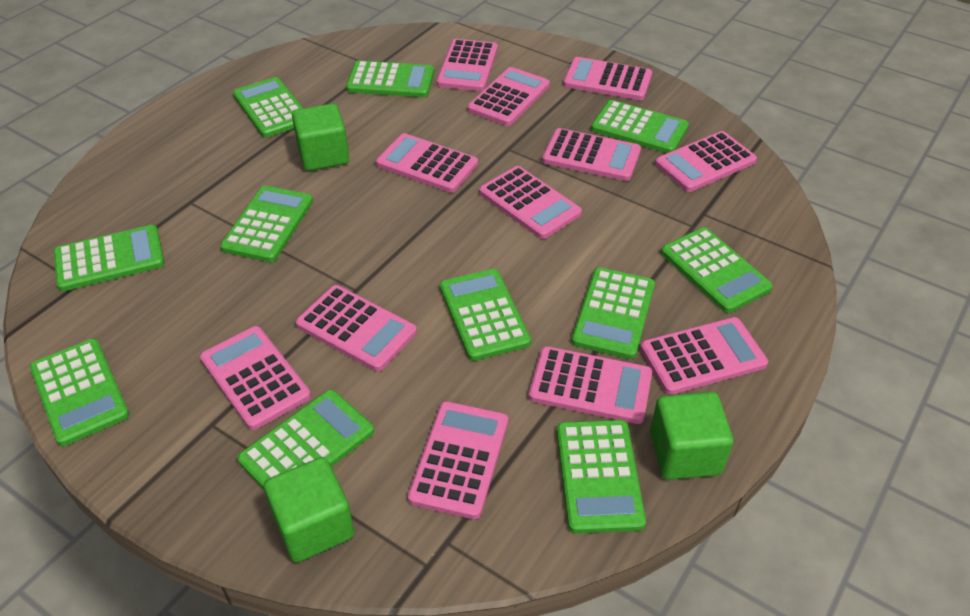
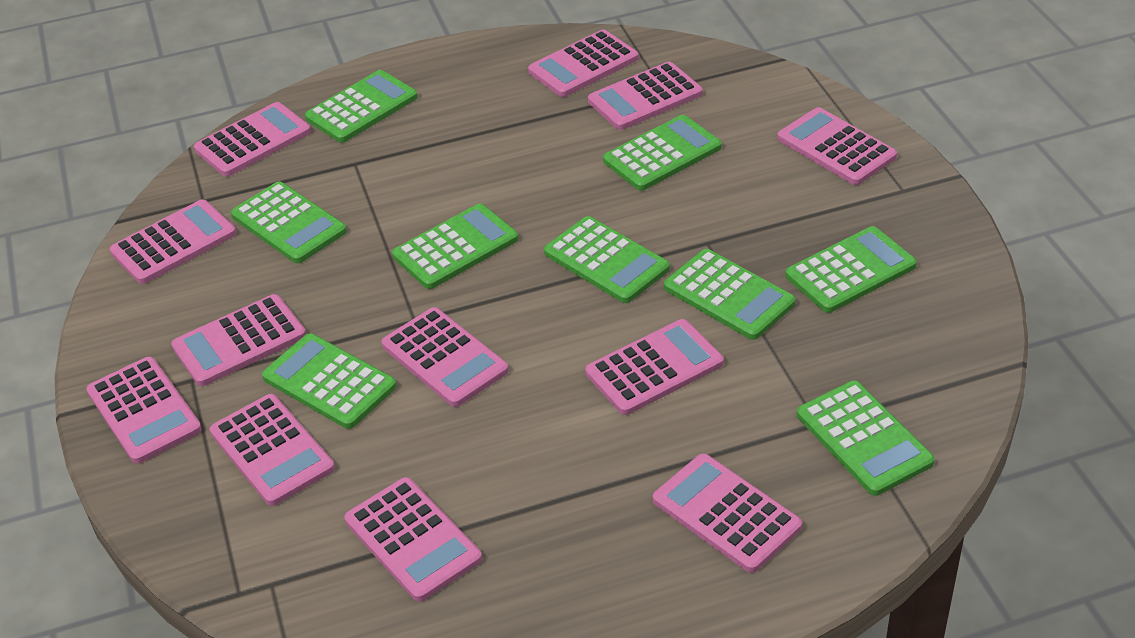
green calculator: [30,339,129,446] [54,225,165,291] [220,186,313,262] [233,77,303,138] [237,390,374,489] [346,61,434,97] [440,269,531,361] [557,420,646,534] [571,268,655,359] [591,100,689,153] [661,227,773,313] = 11 -> [231,182,347,263] [262,333,397,429] [305,70,418,143] [392,204,518,289] [544,216,670,303] [603,115,722,191] [664,249,796,340] [785,226,917,313] [797,381,934,496] = 9
green cube: [264,457,354,563] [292,103,349,171] [650,392,733,480] = 3 -> none = 0

